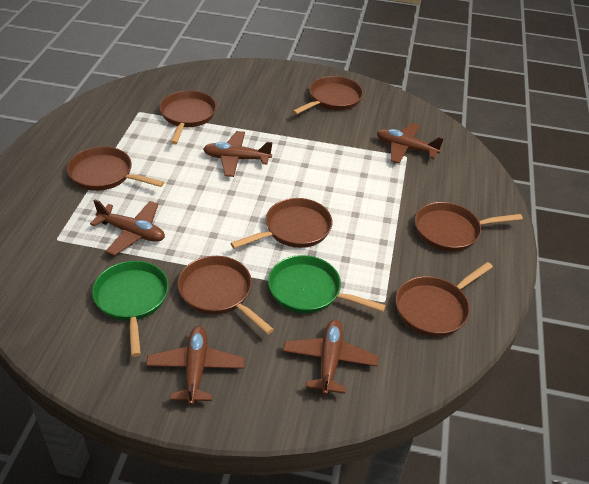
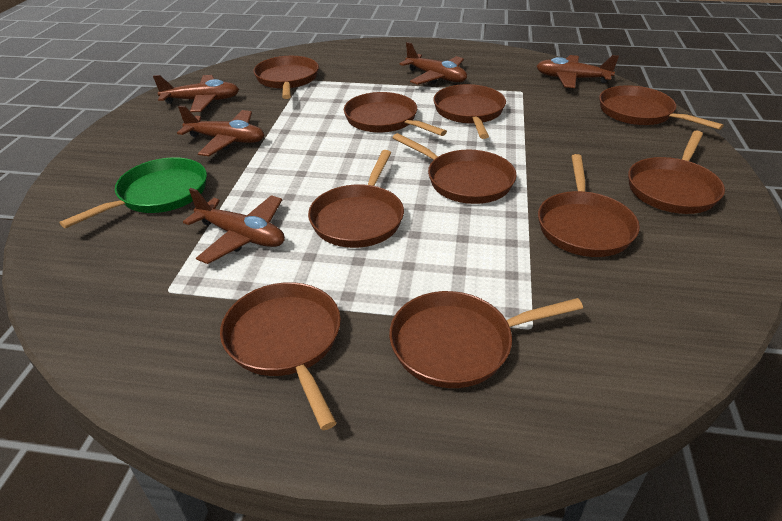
brown pan: [67,147,164,191] [160,91,217,144] [178,256,274,334] [230,198,333,249] [292,76,363,115] [396,262,493,337] [415,202,523,251] = 7 -> [220,282,341,430] [253,56,319,99] [308,150,404,248] [344,92,447,136] [389,291,583,388] [393,133,517,204] [433,84,506,139] [538,154,640,257] [599,85,724,130] [628,131,725,214] = 10
green pan: [92,261,169,357] [268,255,386,313] = 2 -> [60,157,207,228] = 1

